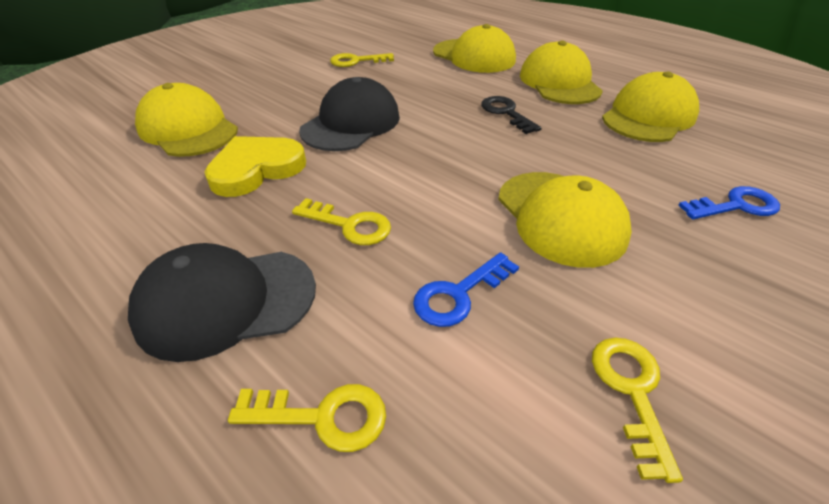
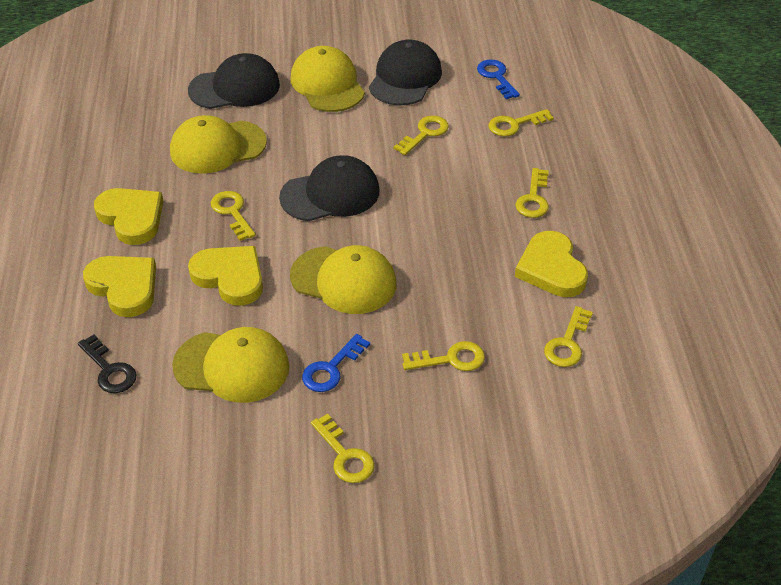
black cap: [128,243,316,362] [299,77,400,151] = 2 -> [188,53,280,109] [279,155,380,221] [369,39,442,105] = 3
yellow cap: [135,83,238,157] [433,24,516,73] [498,172,632,268] [520,41,603,104] [602,71,699,142] = 5 -> [170,115,267,174] [172,327,289,403] [290,46,365,112] [290,245,396,314] = 4
yellow heart: [205,136,306,197] = 1 -> [83,256,156,317] [94,188,163,245] [188,246,263,306] [515,231,588,297] = 4
yellow key: [228,384,386,452] [292,198,391,245] [330,53,394,67] [592,338,683,483] = 4 -> [211,191,256,241] [311,414,374,483] [394,116,449,155] [402,341,485,371] [489,109,554,136] [515,168,549,218] [544,306,593,367] = 7

